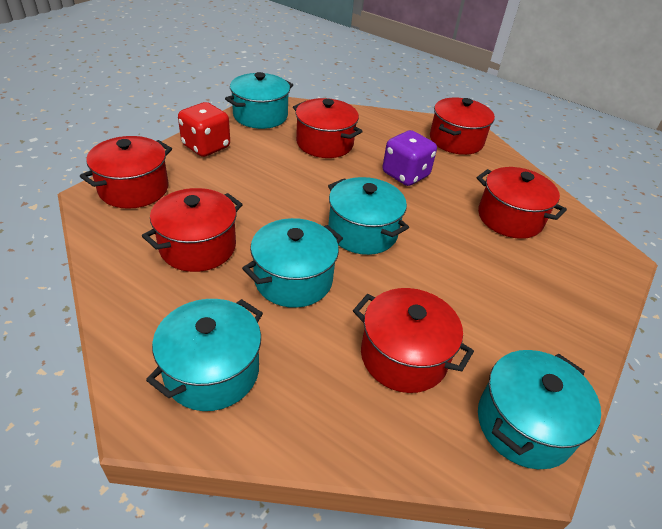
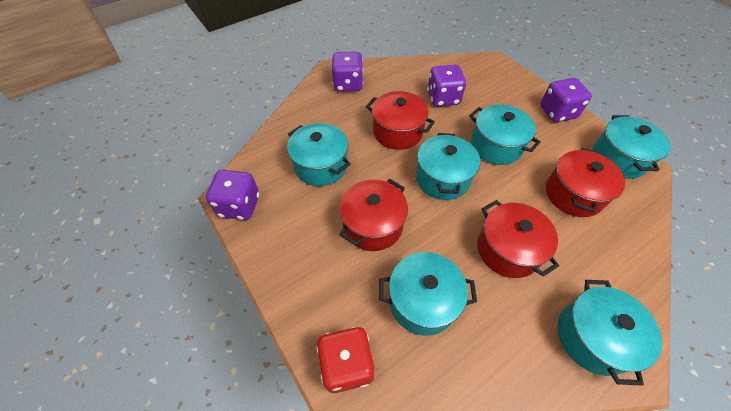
purple dice: [383,130,437,186] = 1 -> [206,170,260,220] [332,52,363,92] [427,65,466,107] [540,78,592,122] = 4
red pot: [80,136,172,209] [142,188,243,272] [293,98,363,158] [353,288,474,393] [430,97,495,155] [477,167,567,239] = 6 -> [339,179,408,251] [366,91,435,150] [477,200,559,278] [546,148,625,217] = 4
turquoise pot: [146,299,263,411] [225,72,293,129] [242,218,343,308] [328,177,409,255] [478,350,601,469] = 5 -> [287,123,351,186] [379,252,477,336] [416,133,480,200] [469,104,541,165] [557,280,662,386] [592,115,671,179] = 6

